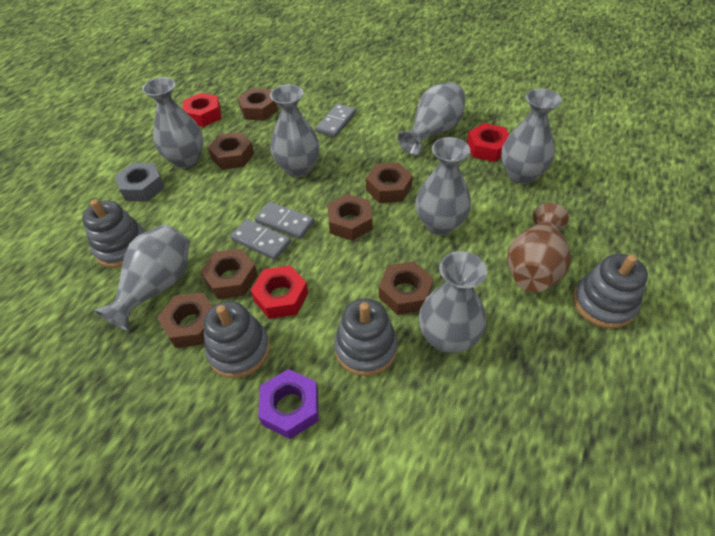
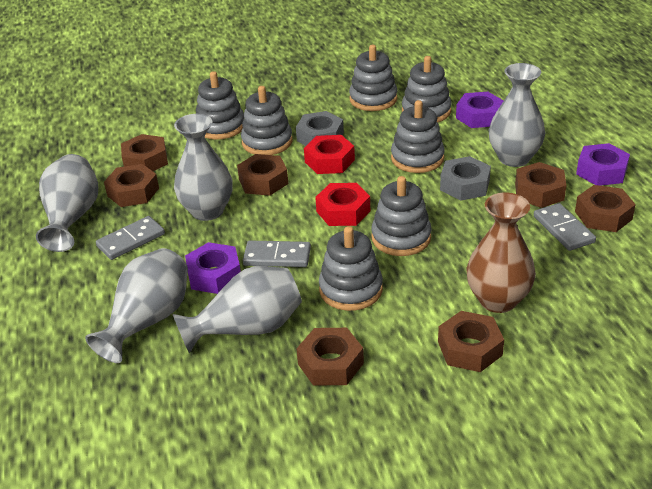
grey nut: [115,163,165,201] = 1 -> [296,111,344,146] [440,156,491,201] = 2
grey stacking toy: [82,199,145,268] [203,301,270,378] [334,299,398,376] [573,253,648,329] = 4 -> [196,71,244,140] [241,86,292,155] [319,226,383,311] [349,45,397,111] [371,176,432,256] [391,100,445,173] [402,56,452,123] = 7
grey vase: [93,225,189,331] [142,77,204,168] [270,84,320,177] [397,82,465,155] [415,137,471,235] [419,251,487,353] [501,89,562,184] = 7 -> [36,154,98,252] [85,248,188,363] [173,266,302,353] [174,114,232,221] [489,63,545,167] = 5
purple nut: [258,369,319,439] = 1 -> [185,242,241,294] [456,92,504,128] [576,143,630,186] = 3
red nut: [183,93,221,127] [250,266,308,319] [467,123,509,162] = 3 -> [304,135,355,174] [315,183,370,226] = 2

